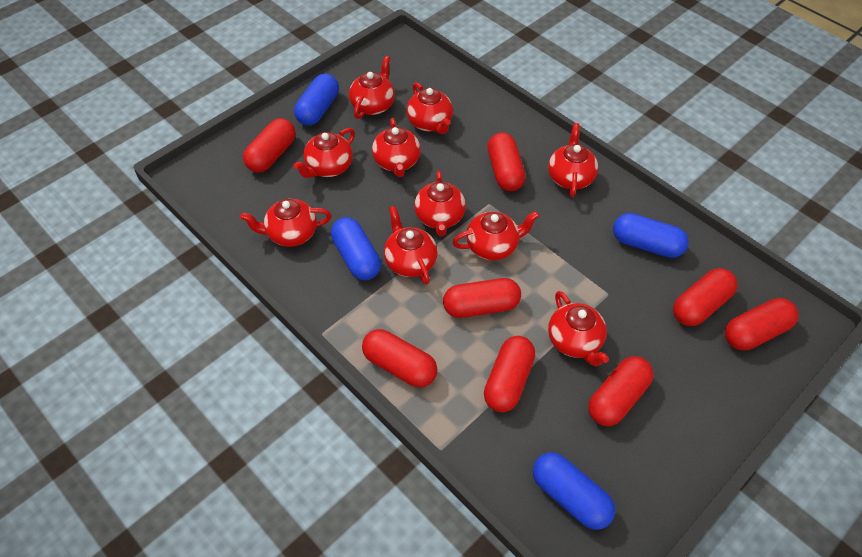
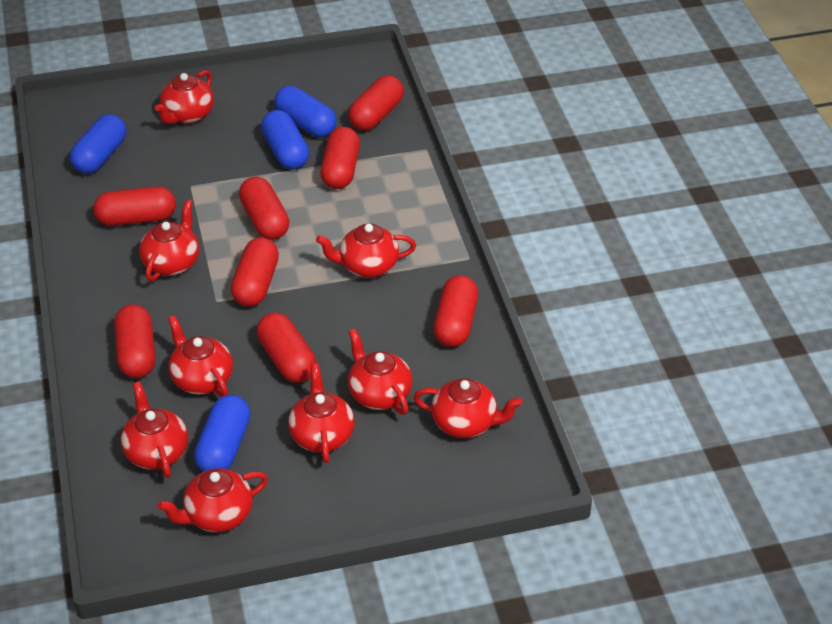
red teapot: [240,199,331,247] [293,128,355,178] [349,56,395,119] [372,118,421,177] [384,206,438,284] [406,82,453,134] [414,171,466,236] [452,211,539,260] [548,123,598,197] [548,291,609,366] = 10 -> [121,382,188,478] [139,200,199,281] [155,70,214,124] [157,468,268,532] [168,315,233,397] [288,364,354,463] [316,224,416,278] [348,329,412,415] [413,378,522,438] = 9

